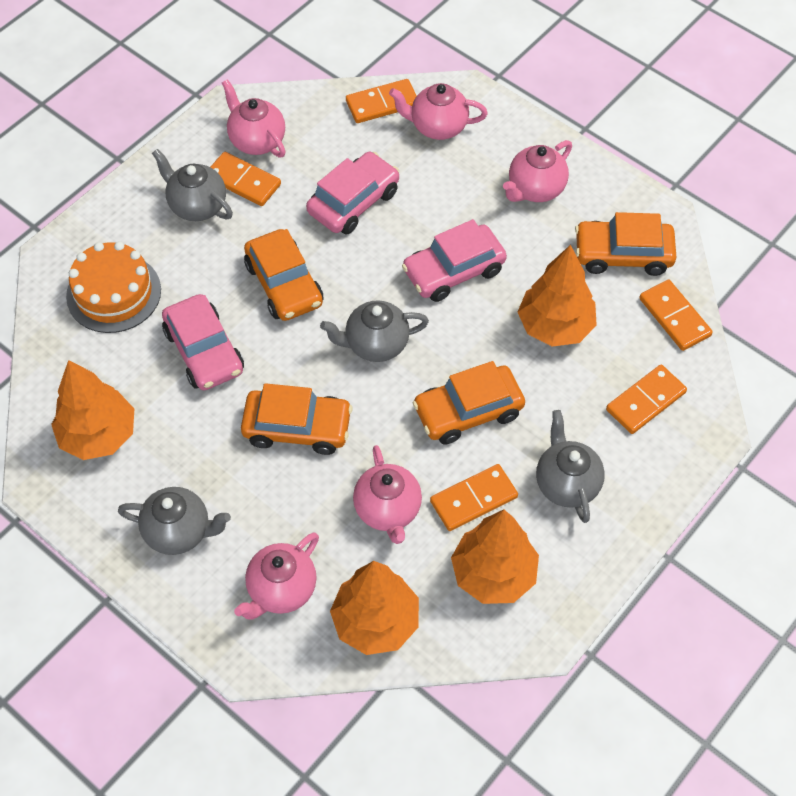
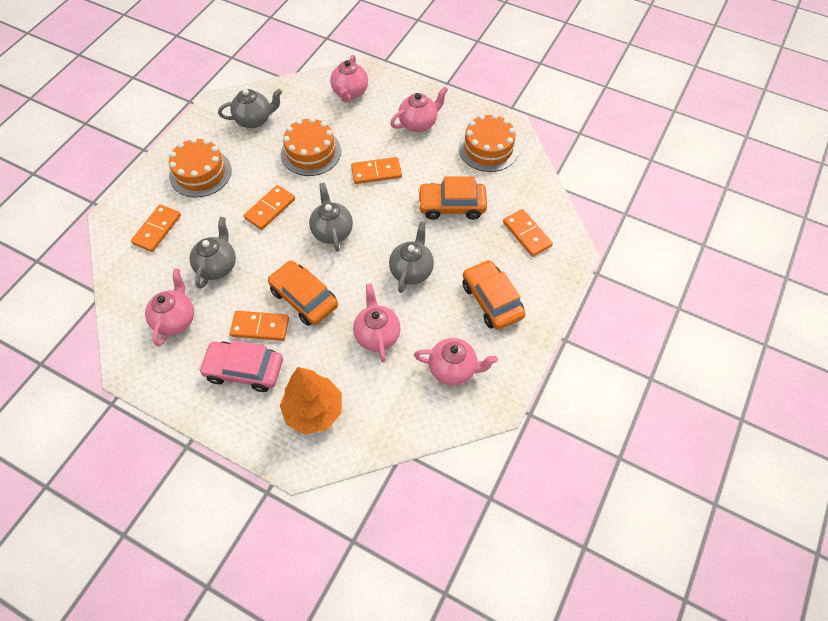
orange cake: [66,241,161,333] = 1 -> [169,138,232,198] [281,117,341,176] [459,114,519,172] = 3
orange car: [241,383,353,455] [244,229,323,321] [413,361,525,444] [575,212,677,276] = 4 -> [268,261,338,326] [418,177,487,220] [462,259,526,330] = 3
orange tree: [51,360,134,460] [330,561,419,655] [451,510,539,604] [518,245,597,347] = 4 -> [280,367,342,435] = 1
pink car: [162,294,244,390] [306,152,399,235] [402,219,507,302] = 3 -> [199,340,283,392] = 1

